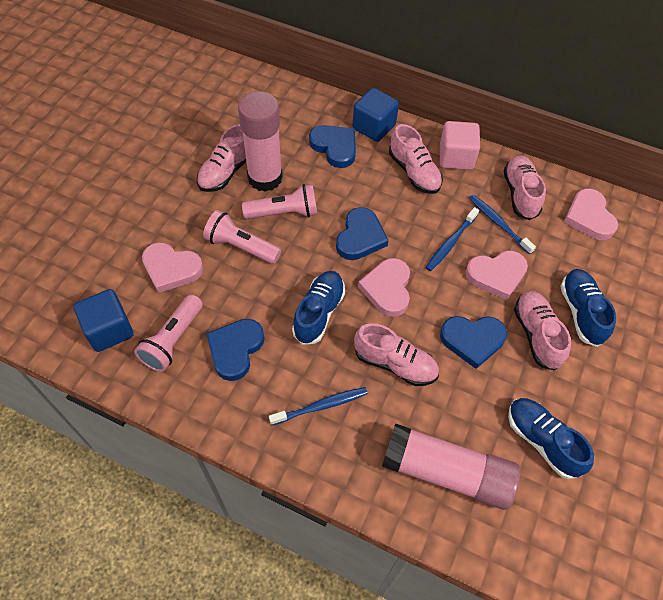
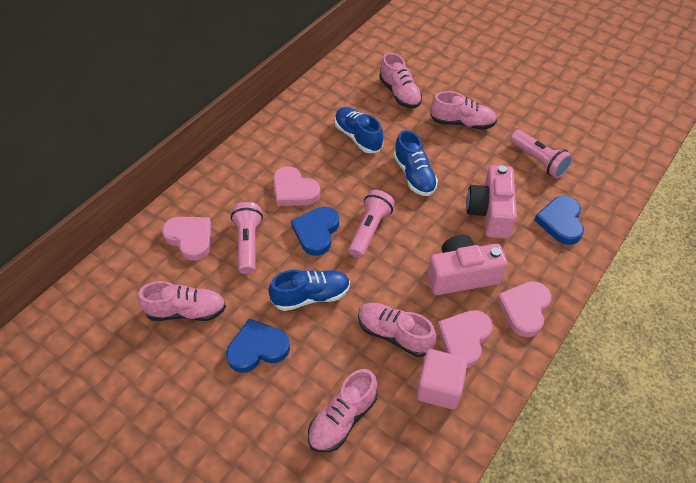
blue cube: [74,289,133,352] [353,88,399,142] = 2 -> none = 0
blue heart: [206,319,264,381] [309,125,356,168] [336,207,389,260] [440,316,507,369] = 4 -> [226,319,290,373] [291,206,339,256] [534,196,584,245] = 3
blue toothbrush: [269,387,368,425] [425,207,479,271] [469,194,536,254] = 3 -> none = 0
pink camera: none = 0 -> [427,235,508,295] [466,165,517,239] = 2
pink glue stick: [238,91,283,192] [382,423,521,510] = 2 -> none = 0

